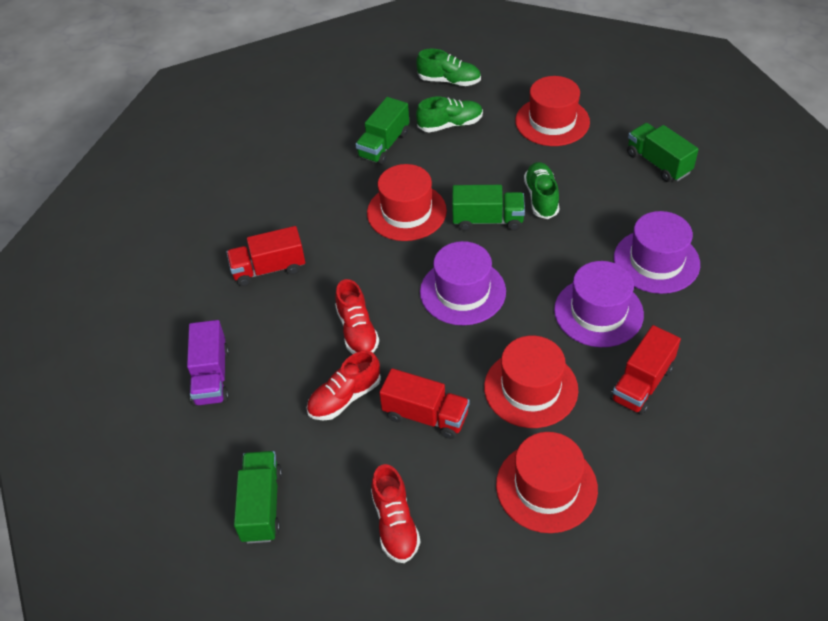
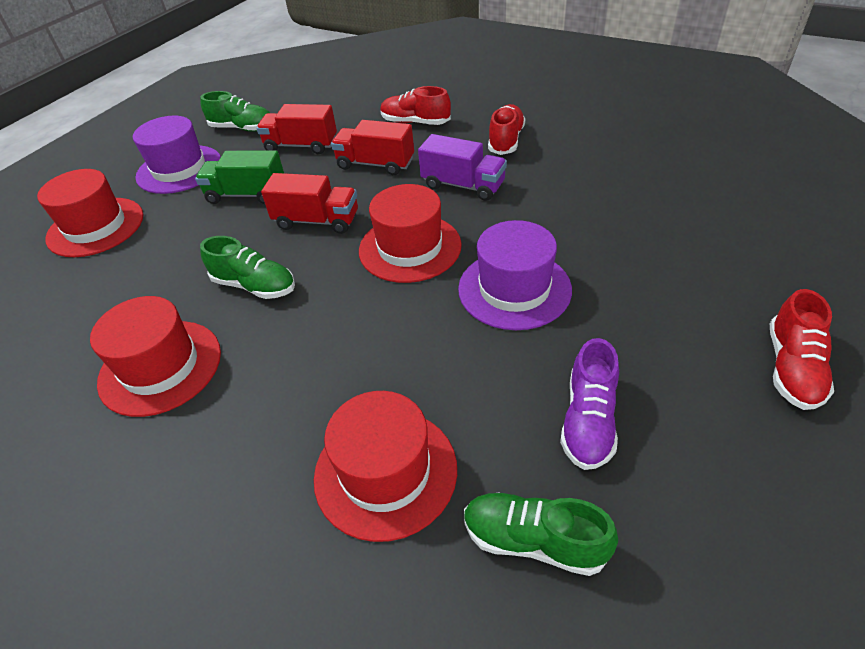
green truck: [234,451,282,543] [356,97,409,165] [452,185,525,231] [627,123,699,182] = 4 -> [195,150,284,204] = 1
purple hat: [420,241,506,325] [554,261,644,347] [614,211,700,294] = 3 -> [133,116,221,194] [458,220,572,330] = 2
purple shoe: none = 0 -> [560,338,619,470] = 1

